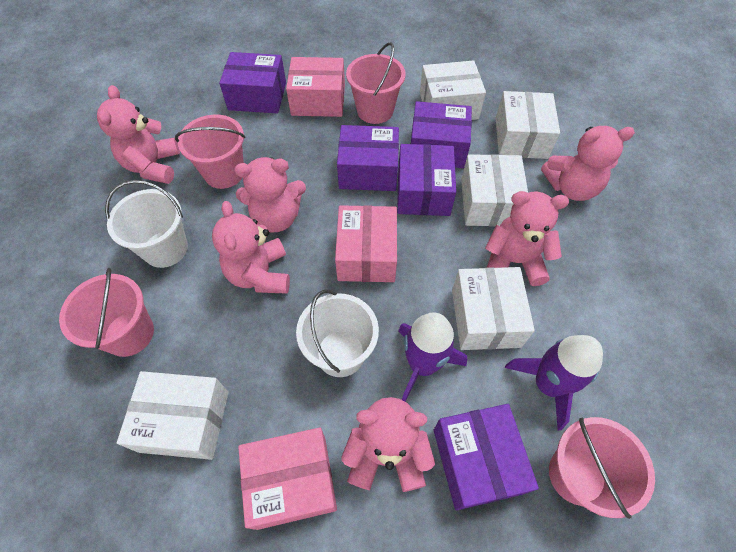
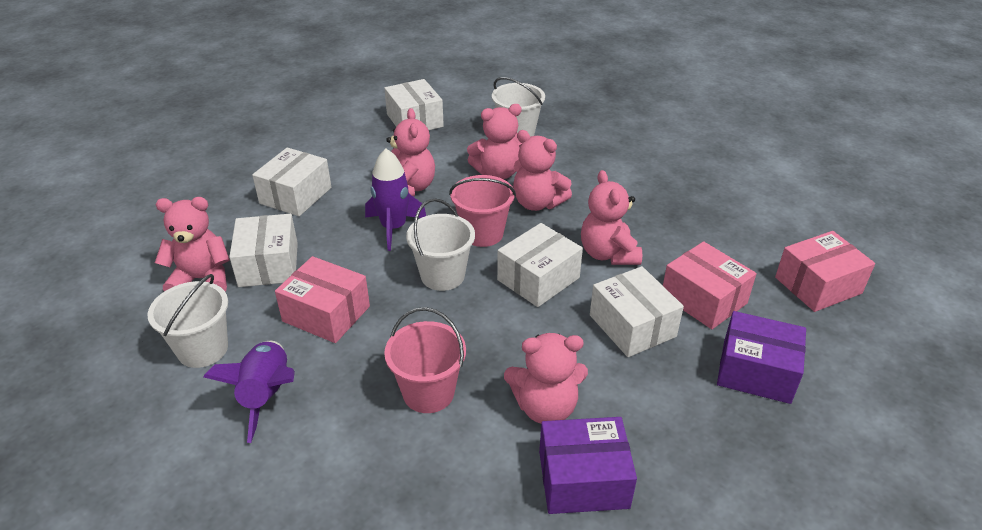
pink bucket: [59,268,154,357] [175,115,245,189] [346,42,406,124] [549,417,655,519] = 4 -> [384,307,466,413] [449,175,516,247] = 2
purple box: [219,52,286,114] [337,125,399,191] [397,144,456,216] [411,101,472,168] [434,404,539,510] = 5 -> [539,417,637,514] [717,311,806,404] = 2
white bucket: [105,180,188,268] [296,290,379,377] = 2 -> [148,274,228,368] [406,198,475,291] [492,77,545,137] = 3

